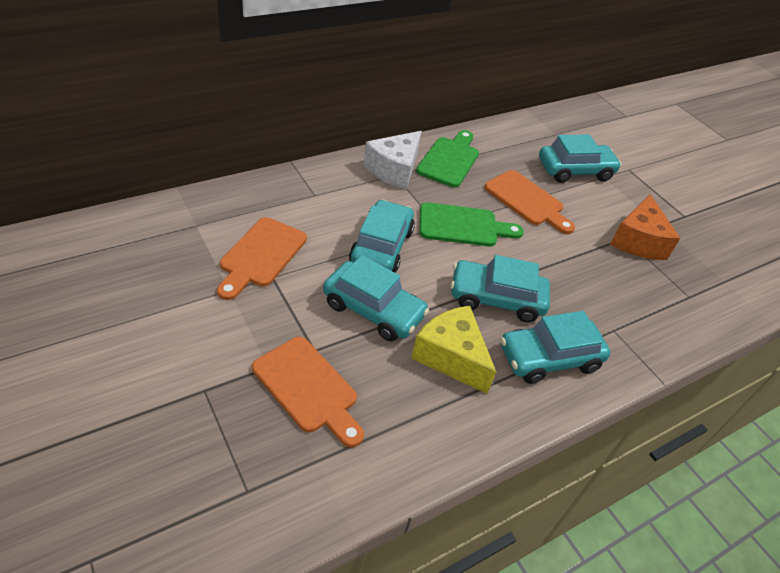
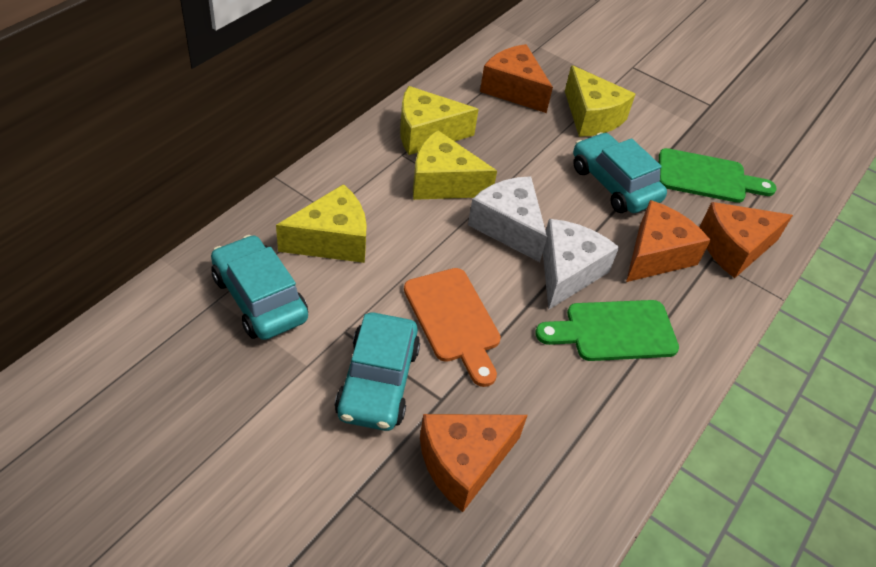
orange cheese: [610,194,680,260] = 1 -> [420,414,528,512] [480,44,553,113] [626,200,710,282] [699,202,793,278] = 4
orange cutting board: [217,217,307,300] [252,337,364,447] [484,170,575,234] = 3 -> [404,268,501,387] = 1
turquoise car: [323,255,429,341] [349,200,415,273] [450,255,550,322] [500,311,610,384] [539,135,622,183] = 5 -> [211,235,308,340] [335,312,420,431] [573,132,667,213] = 3
white cheese: [364,131,422,190] = 1 -> [468,176,547,262] [543,219,619,309] = 2
yellow cheese: [411,306,496,394] = 1 -> [276,184,367,263] [400,86,479,155] [413,130,497,200] [565,65,636,137] = 4

